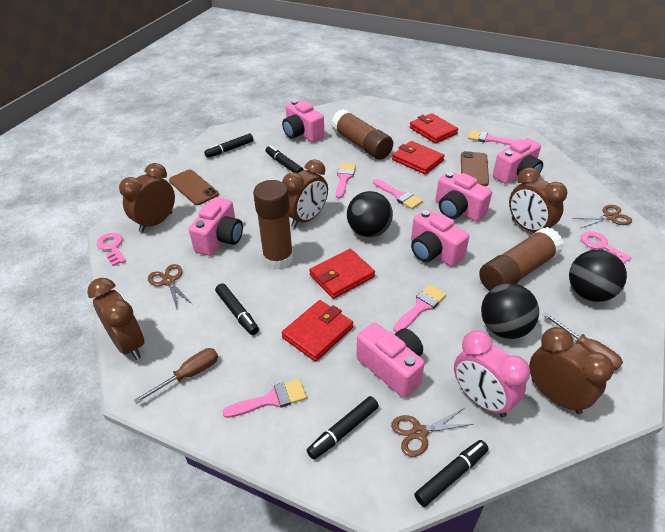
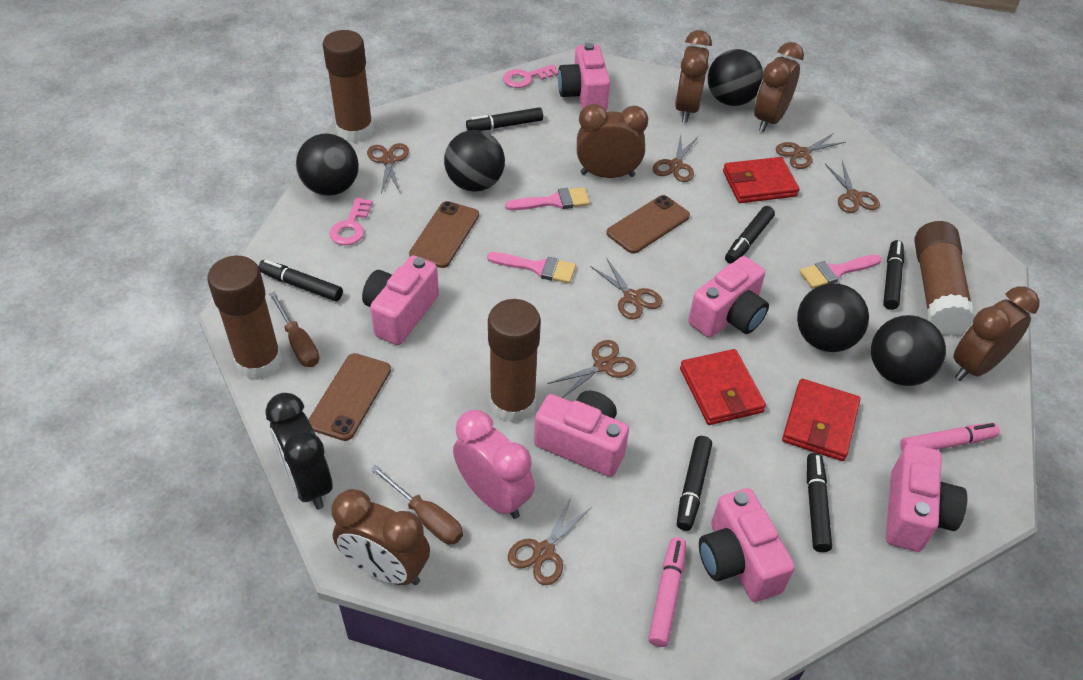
black ball: [347,191,393,237] [481,283,539,339] [569,250,627,302] = 3 -> [296,133,359,196] [444,130,505,192] [708,49,763,106] [797,283,869,352] [871,315,946,386] = 5
black clock: none = 0 -> [266,393,332,509] = 1
black marker: [204,133,253,158] [215,283,259,335] [266,145,304,173] [307,396,379,460] [414,440,488,507] = 5 -> [258,260,343,301] [466,107,543,131] [677,436,712,531] [725,206,775,264] [807,453,832,552] [883,240,904,310] = 6
brown glue stick: [253,180,293,270] [331,109,393,160] [479,227,564,291] = 3 -> [207,256,282,380] [323,30,374,143] [488,299,541,423] [914,221,975,335] = 4
brown phone: [169,169,219,205] [461,151,489,186] = 2 -> [308,353,391,441] [409,201,479,268] [607,195,690,254] = 3
brown scissors: [148,264,192,308] [391,408,474,457] [572,205,632,228] = 3 -> [367,143,409,193] [508,495,593,585] [547,340,636,398] [590,257,662,320] [653,135,698,182] [776,133,846,169] [825,161,880,213] = 7
pink brush: [222,379,307,418] [336,163,356,199] [373,179,423,209] [393,285,446,333] [468,130,517,145] = 5 -> [487,252,576,283] [505,187,590,210] [799,254,882,288] = 3
pink marker: none = 0 -> [648,537,686,647] [900,423,1000,451] = 2
red wallet: [282,300,353,362] [309,249,375,299] [392,141,445,175] [409,113,458,144] = 4 -> [680,349,766,425] [723,157,800,203] [782,379,861,461] = 3

